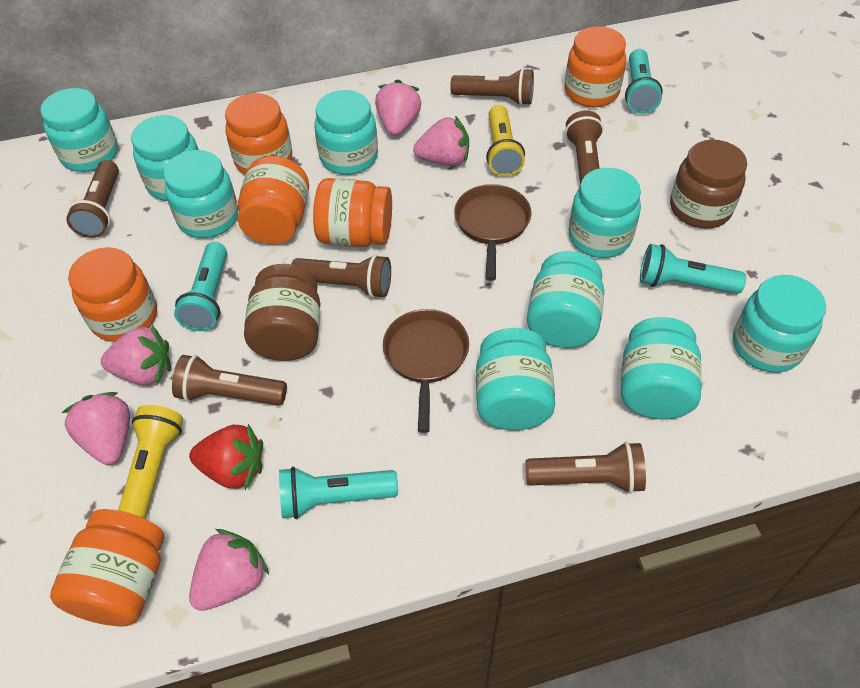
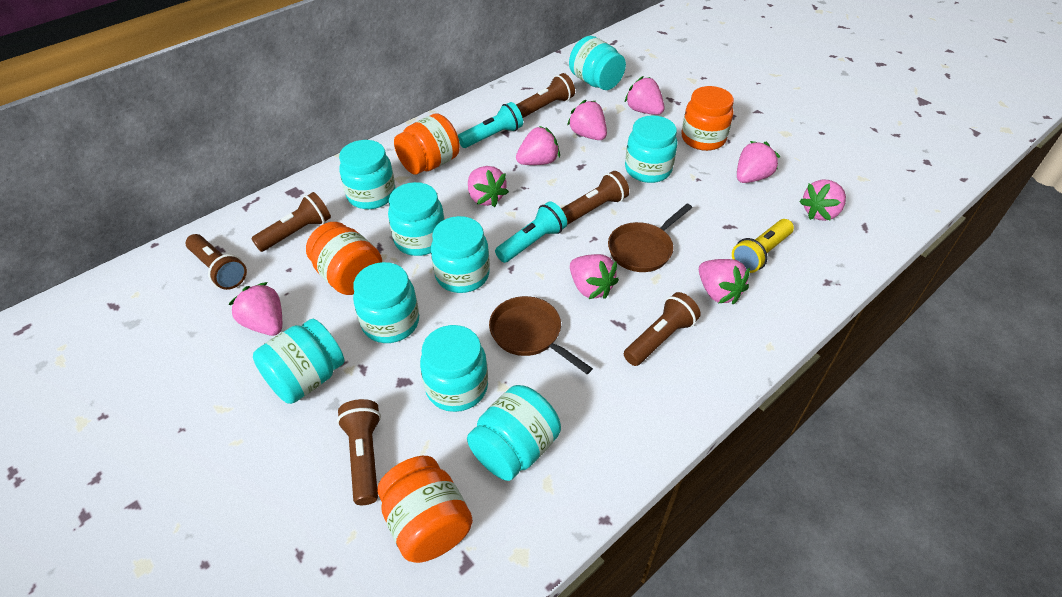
brown jar: [244,264,320,361] [670,140,747,229] = 2 -> none = 0
orange jar: [50,509,164,626] [68,247,157,342] [225,93,292,175] [238,156,309,245] [313,178,392,247] [564,26,626,107] = 6 -> [306,222,382,295] [377,456,473,563] [394,114,460,174] [681,86,734,151] = 4
pink strawberry: [62,392,130,465] [101,325,171,385] [189,529,269,611] [375,79,421,136] [413,116,469,166] = 5 -> [228,282,282,336] [468,166,509,207] [516,126,560,165] [567,100,607,140] [570,254,619,299] [624,76,665,115] [699,259,750,304] [737,141,780,183] [799,179,846,221] = 9
red strawberry: [189,424,263,490] = 1 -> none = 0
turquoise flashlight: [174,242,227,331] [279,467,398,519] [625,49,663,114] [640,244,746,294] = 4 -> [458,102,523,148] [495,201,567,263] = 2
yellow flashlight: [118,405,183,519] [486,105,525,177] = 2 -> [732,219,794,273] = 1

